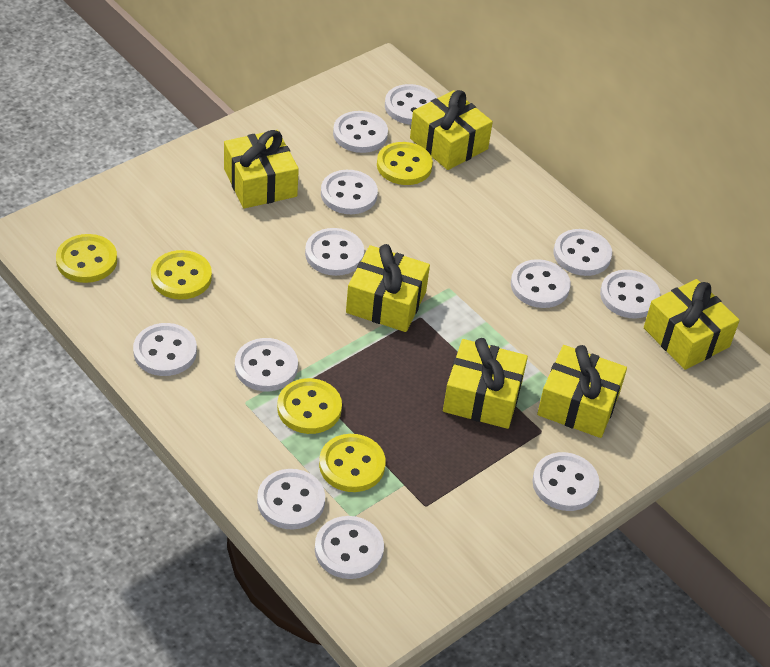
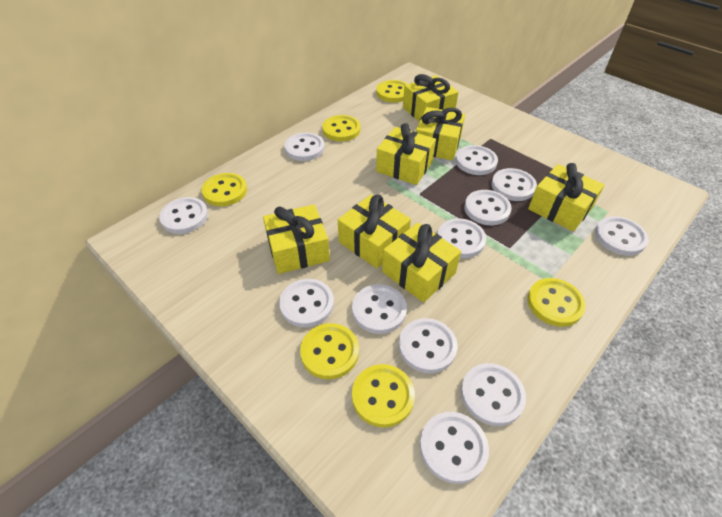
yellow button: [56,234,117,283] [151,250,212,299] [277,378,342,434] [319,434,386,492] [377,142,433,185] = 5 -> [201,173,247,206] [300,323,359,379] [322,115,360,141] [352,364,415,428] [376,80,407,103] [527,278,586,327] = 6
yellow gift: [224,130,299,209] [346,244,430,332] [410,90,493,170] [443,338,528,429] [537,345,627,438] [644,279,740,370] = 6 -> [263,205,330,274] [338,195,411,268] [376,123,436,185] [382,223,461,303] [403,74,459,122] [416,107,465,161] [528,163,604,232] = 7

